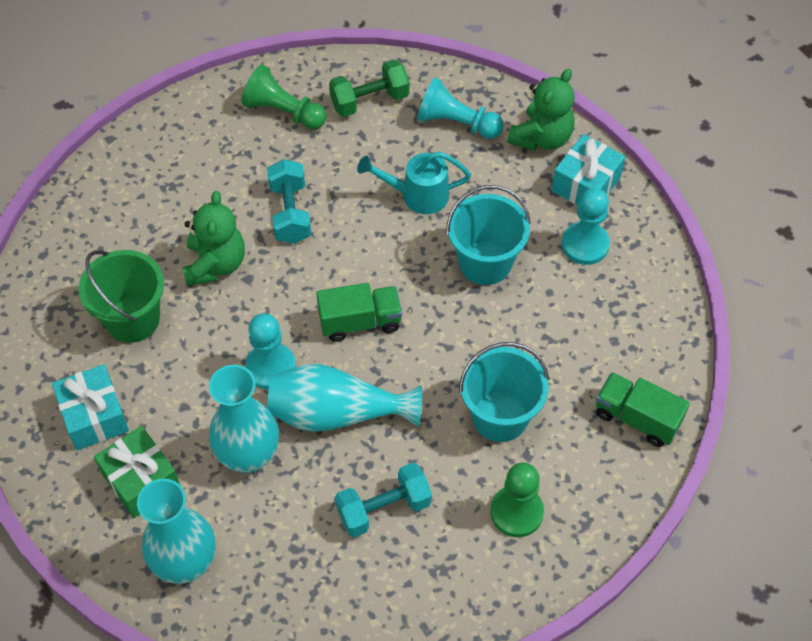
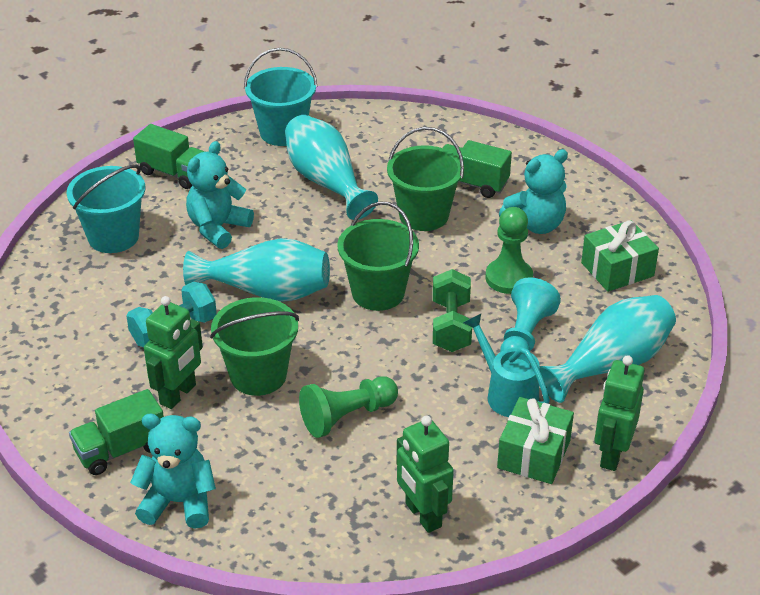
green bucket: [79,250,164,343] = 1 -> [210,297,299,396] [338,201,419,311] [387,127,464,231] = 3
green gift: [94,426,181,518] = 1 -> [497,397,574,484] [581,220,659,292] = 2
green robot: none = 0 -> [144,296,203,409] [397,416,454,533] [595,355,644,471] = 3
green teddy bear: [183,191,245,286] [507,69,575,151] = 2 -> none = 0
green truck: [316,283,402,342] [596,372,690,447] = 2 -> [69,389,164,475] [133,124,205,189] [443,140,512,198] = 3
turquoise dumbbell: [267,159,311,244] [335,463,432,537] = 2 -> [127,282,217,347] = 1
turquoise gift: [52,364,129,450] [552,134,625,205] = 2 -> none = 0
turquoise pawn: [245,313,296,390] [417,77,504,139] [562,188,610,265] = 3 -> [500,277,561,352] = 1
turquoise teddy bear: none = 0 -> [130,414,216,529] [186,141,254,249] [499,149,568,234] = 3

